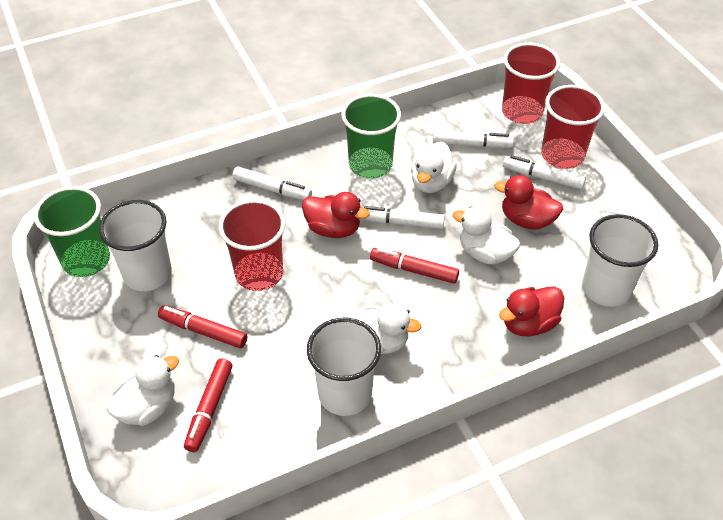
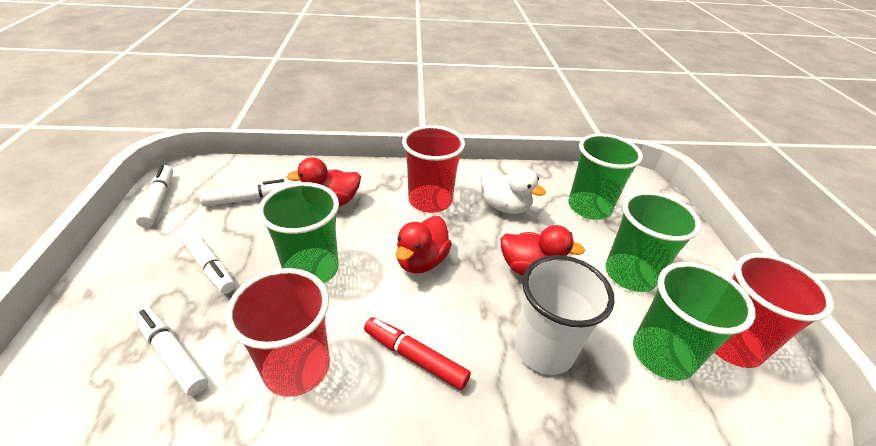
green cup: [34,186,110,277] [341,94,401,179] = 2 -> [258,182,339,283] [568,134,643,220] [605,191,701,292] [633,262,756,381] = 4
red marker: [158,306,247,348] [184,358,232,452] [370,248,459,284] = 3 -> [364,317,471,390] = 1
white cup: [99,200,172,291] [307,318,381,416] [582,214,658,307] = 3 -> [515,255,615,375] = 1
white duck: [107,355,179,426] [343,304,422,354] [411,142,457,193] [453,206,520,264] = 4 -> [481,167,546,214] = 1

